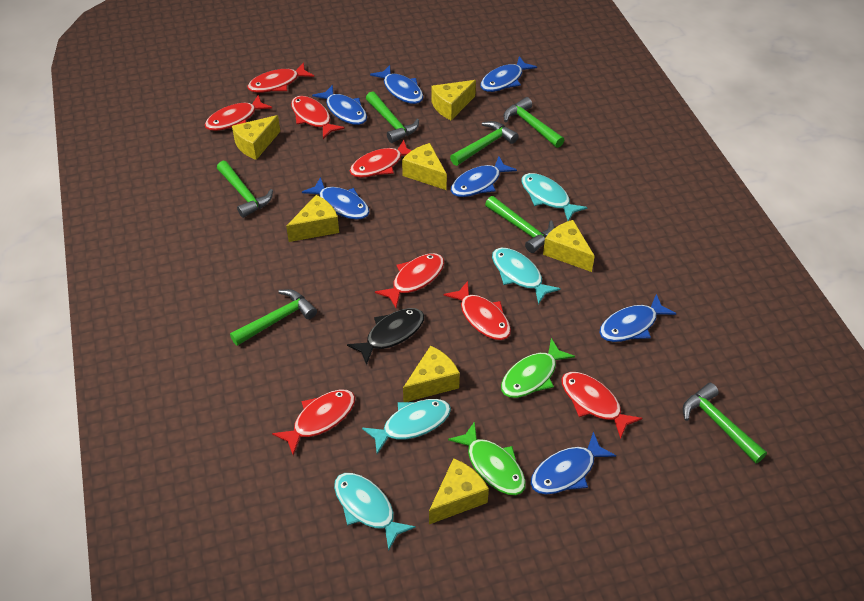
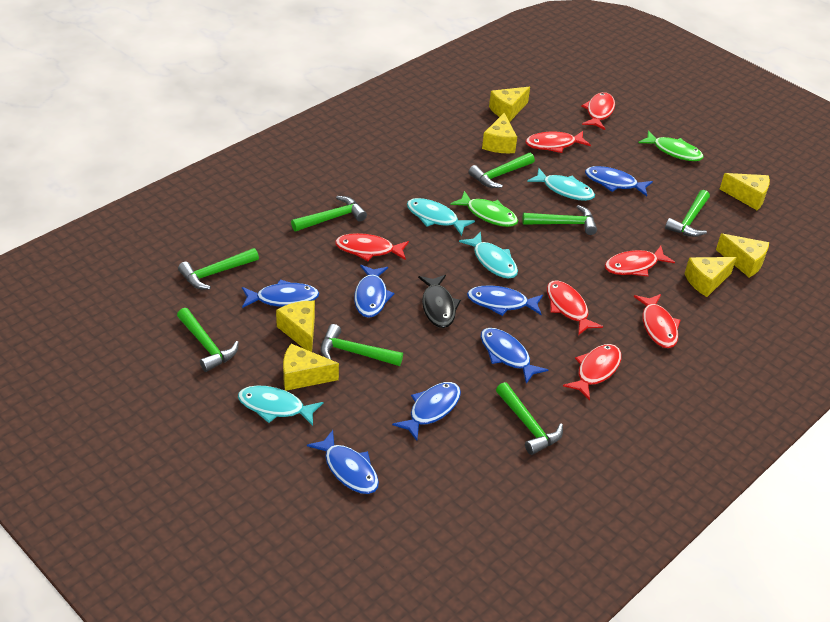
green hammer: [217,161,273,218] [230,289,317,346] [366,91,419,143] [450,121,519,166] [485,196,555,253] [504,97,564,148] [683,383,767,463] = 7 -> [177,308,239,372] [178,248,259,290] [291,196,367,231] [321,324,403,366] [468,153,535,188] [496,382,563,455] [522,205,597,235] [665,190,710,237] = 8
red fish: [205,94,272,131] [247,62,314,93] [272,389,355,456] [291,96,345,139] [350,139,412,178] [375,253,444,308] [444,281,511,340] [561,372,643,439] = 8 -> [335,233,409,261] [525,131,591,153] [547,280,603,335] [563,344,621,400] [581,92,615,130] [604,246,675,276] [634,294,681,348] = 7

